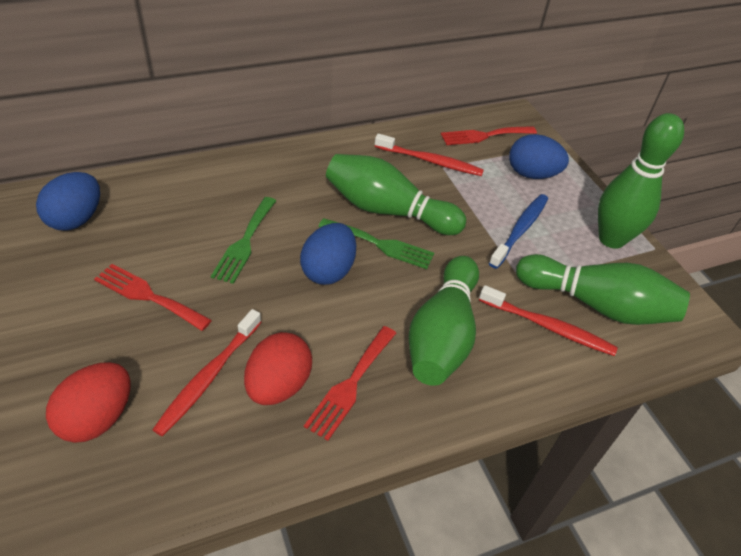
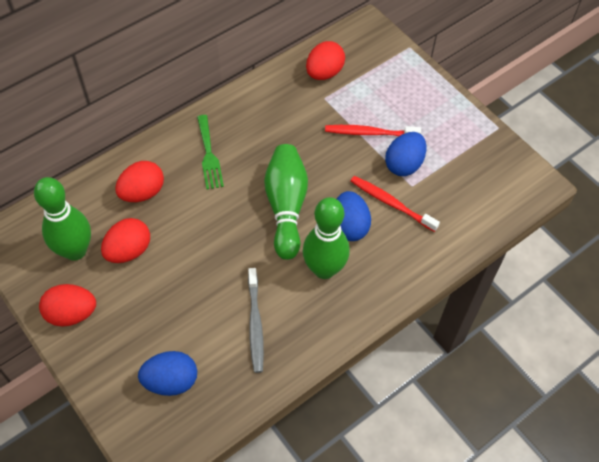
blue toothbrush: [489,194,548,269] = 1 -> none = 0
green bowling pin: [326,154,466,235] [408,256,479,386] [516,254,690,325] [598,113,684,249] = 4 -> [34,177,91,261] [264,144,308,260] [303,197,350,279] = 3
green fork: [211,197,276,284] [318,218,434,269] = 2 -> [197,115,224,189] = 1
grey toothbrush: none = 0 -> [248,268,264,373] = 1
red egg: [46,362,131,443] [244,332,312,405] = 2 -> [39,284,96,327] [101,218,150,263] [115,161,164,202] [306,41,345,80] = 4
red fork: [94,264,212,331] [304,326,396,441] [441,126,537,145] = 3 -> none = 0
red toothbrush: [152,309,261,436] [375,134,484,176] [479,285,618,356] = 3 -> [325,125,421,136] [351,176,440,232] = 2

